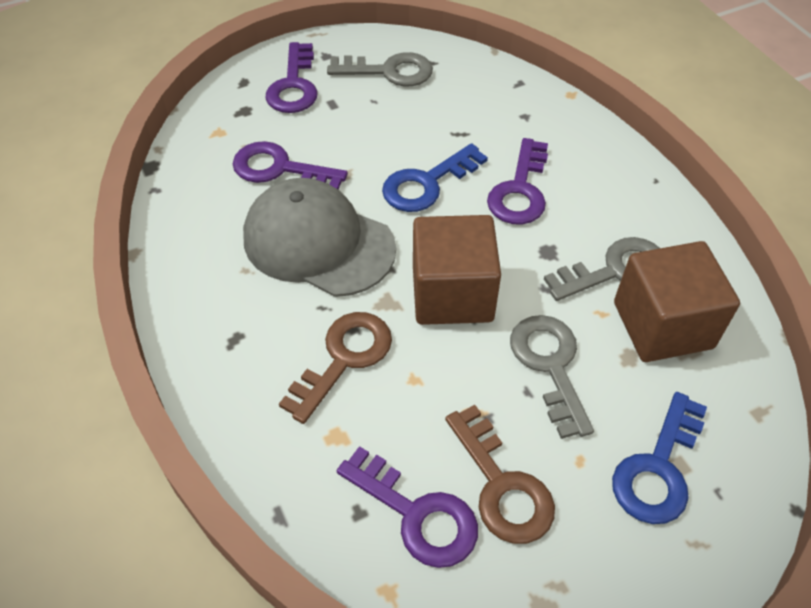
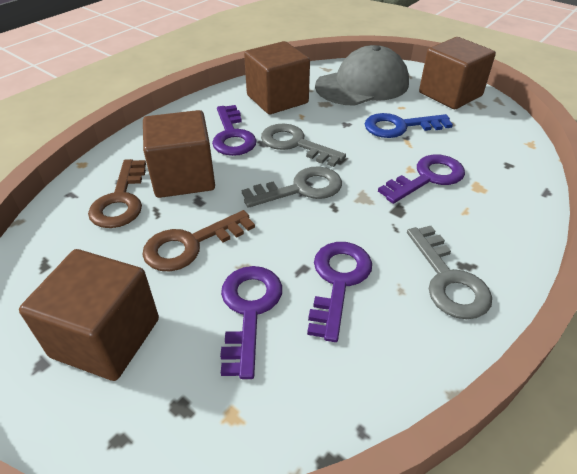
blue key: [382,143,488,212] [612,392,707,524] = 2 -> [365,113,453,138] = 1
brown cube: [413,215,501,325] [614,241,740,362] = 2 -> [19,249,159,381] [143,110,215,198] [244,41,310,114] [419,37,496,109] = 4

